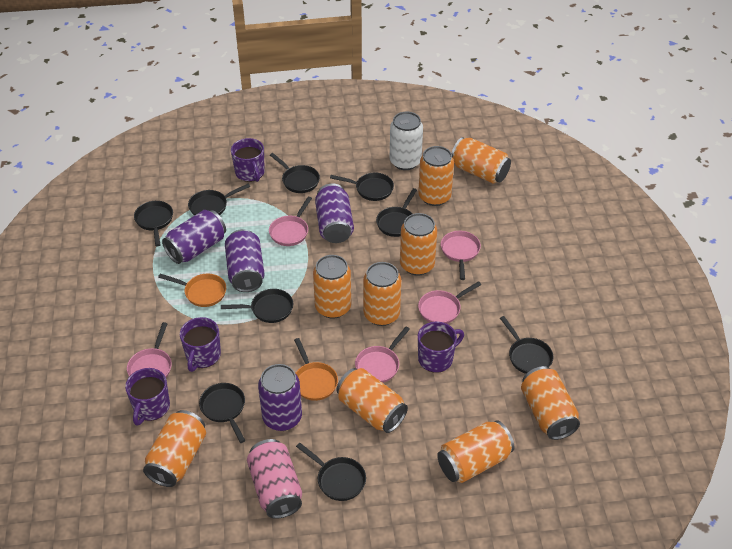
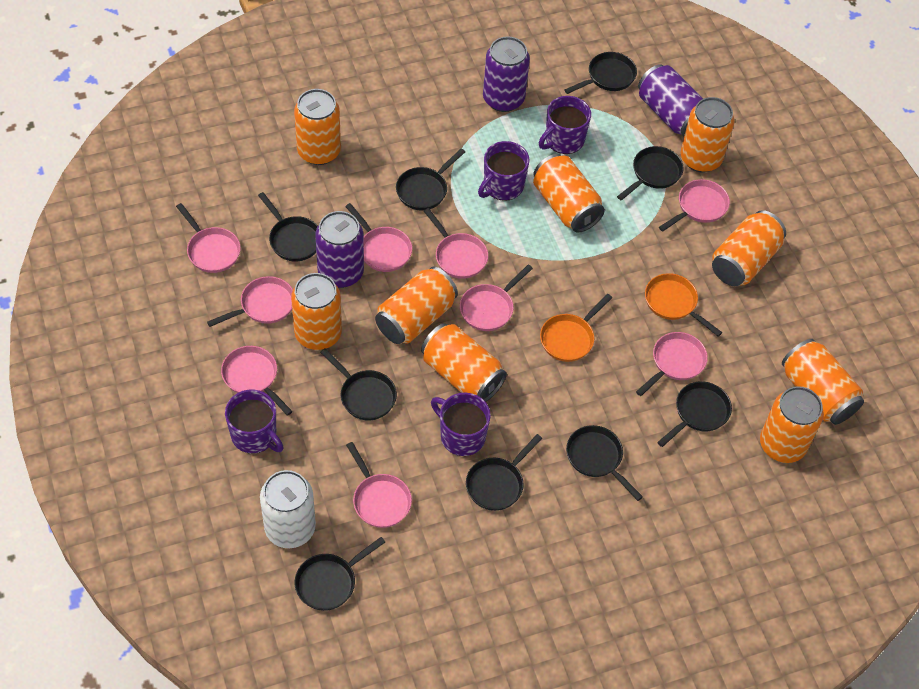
pink can: [247,439,302,519] = 1 -> none = 0
pink pan: [127,322,172,378] [269,197,312,246] [355,327,410,383] [418,281,481,324] [441,231,481,280] = 5 -> [176,203,241,273] [207,276,293,327] [221,346,293,416] [345,203,412,272] [346,442,412,528] [424,208,488,279] [460,265,533,331] [636,332,708,396] [659,179,730,232] = 9
purple can: [162,210,226,264] [225,229,265,292] [258,364,302,431] [315,183,354,243] = 4 -> [315,211,364,288] [483,36,530,112] [638,64,703,137] = 3

